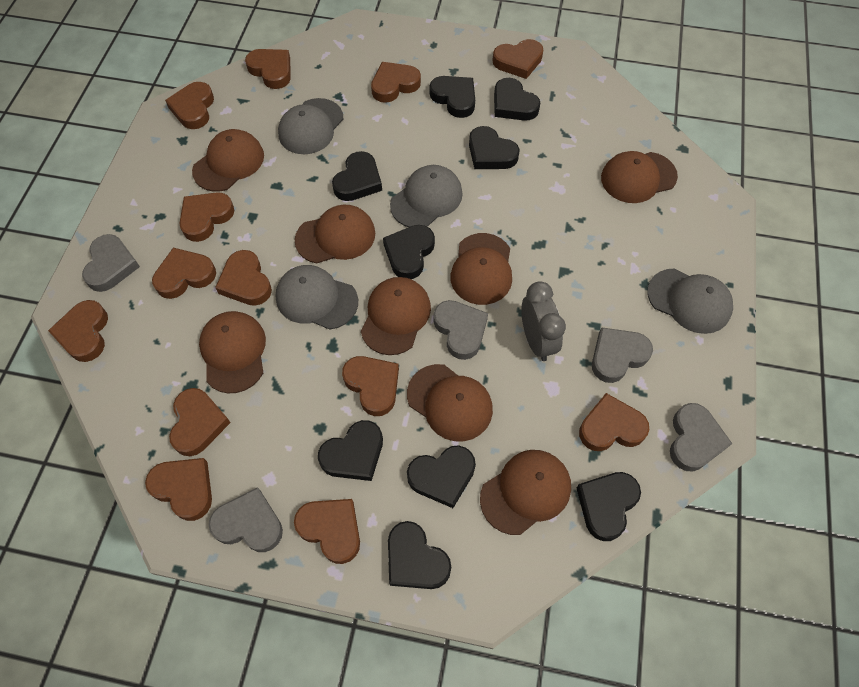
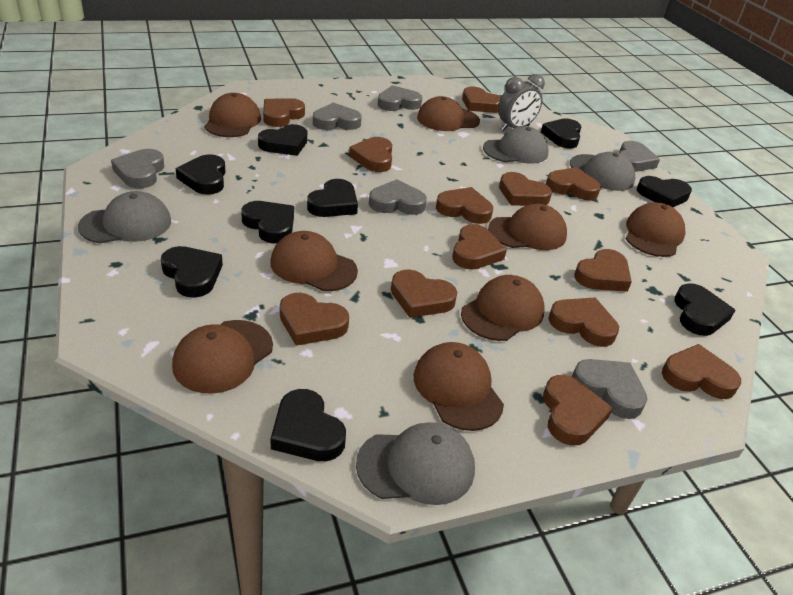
grey heart: [82,234,140,292] [209,487,283,552] [433,300,488,360] [592,327,653,383] [670,403,732,471] = 5 -> [111,149,164,188] [313,103,362,130] [369,179,427,215] [378,85,422,111] [572,359,648,419] [619,141,660,172] = 6

